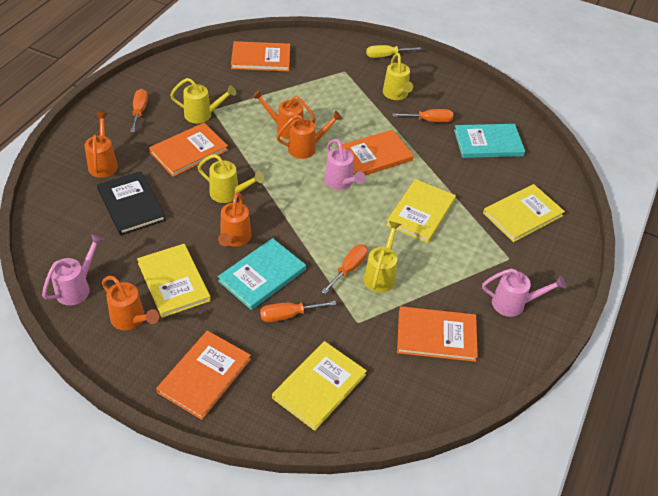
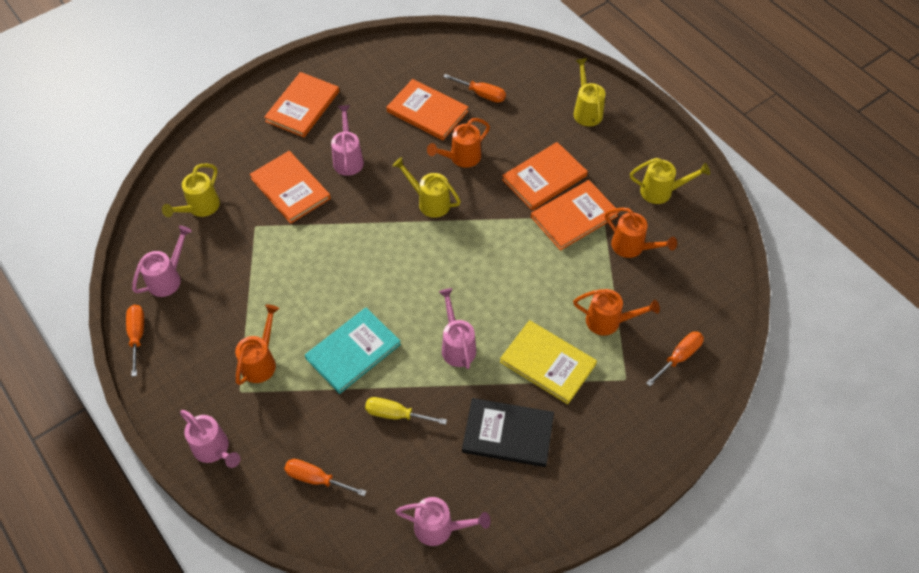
orange watering can: [85,112,118,178] [102,276,159,330] [218,192,252,247] [252,90,316,139] [276,110,342,159] = 5 -> [235,304,280,385] [427,118,490,168] [573,289,660,336] [605,207,677,258] = 4
pink watering can: [42,234,104,305] [324,139,366,190] [482,269,566,317] = 3 -> [132,225,192,297] [180,410,240,468] [331,105,364,176] [395,497,490,546] [439,288,476,369] = 5
turquoise book: [218,238,306,310] [454,124,525,158] = 2 -> [305,308,401,394] = 1
yellow book: [137,244,211,318] [272,341,367,431] [386,179,456,243] [483,184,565,242] = 4 -> [500,320,597,404] = 1

